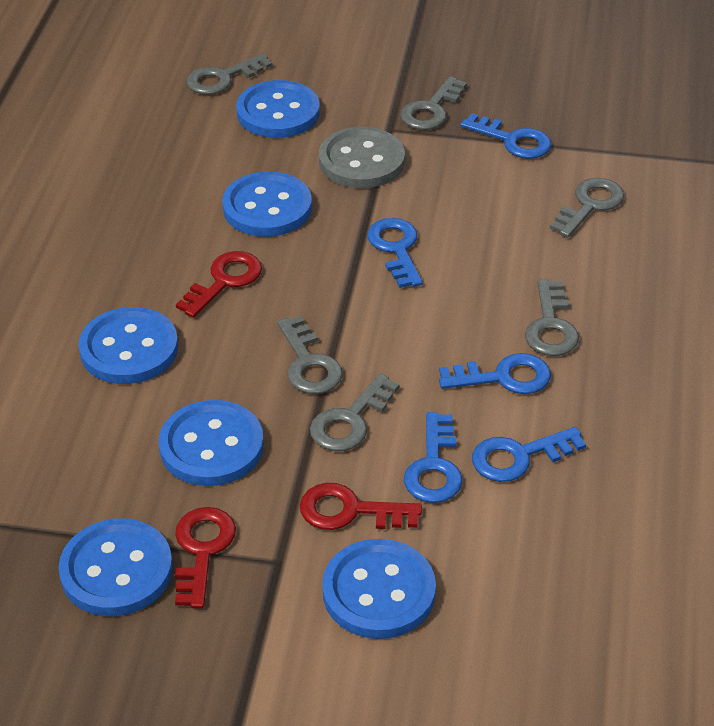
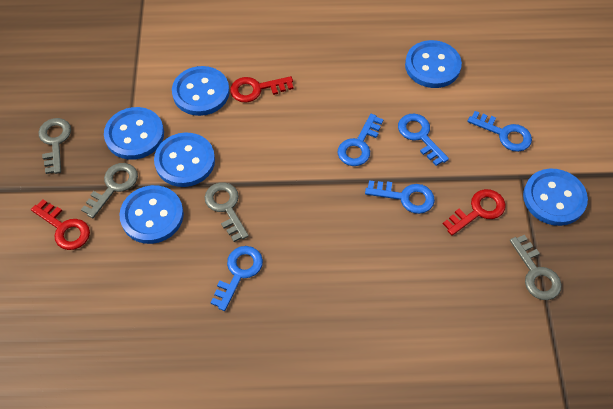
grey button: [319,127,405,188] = 1 -> none = 0
grey key: [186,53,272,95] [277,316,343,394] [310,373,400,451] [400,76,467,130] [525,279,579,356] [550,178,624,238] = 6 -> [39,118,71,174] [81,163,138,219] [205,182,249,242] [510,235,562,300] = 4

